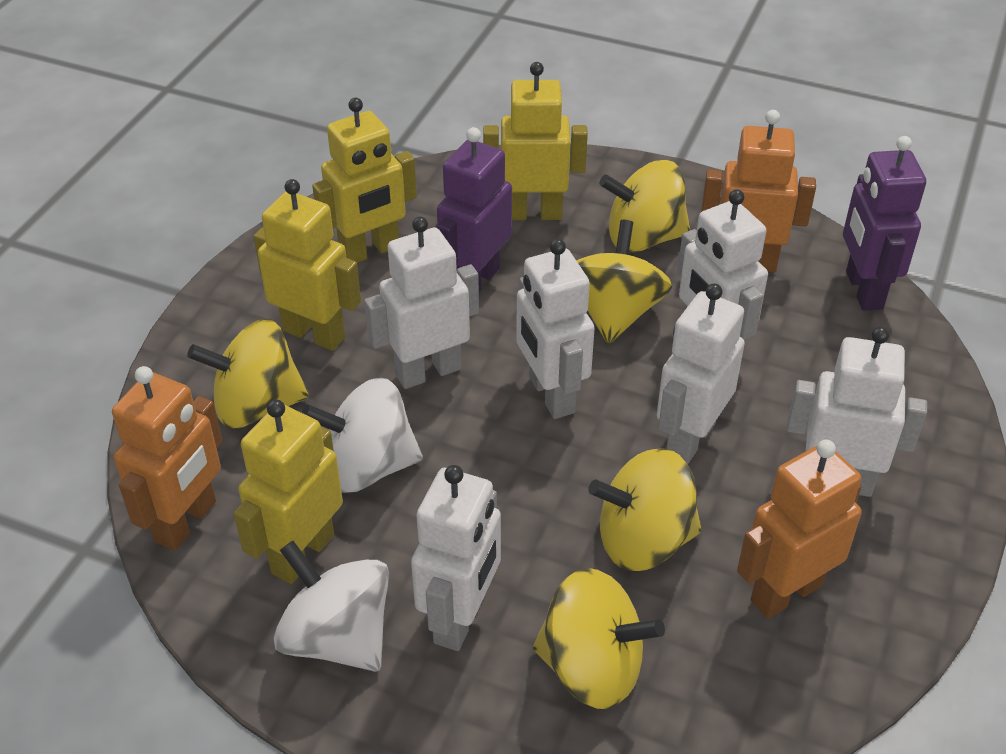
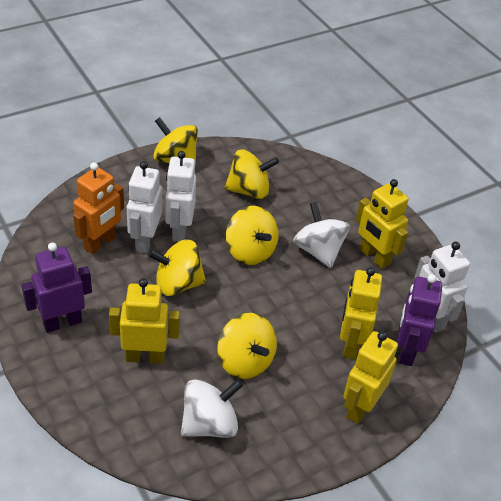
orange robot: [112,366,222,551] [701,110,816,272] [737,440,862,619] = 3 -> [73,162,124,254] = 1
white robot: [364,216,479,389] [411,465,501,651] [516,239,595,419] [657,283,745,464] [677,189,768,340] [787,326,927,497] = 6 -> [127,161,162,253] [165,151,196,242] [414,242,470,333] = 3

